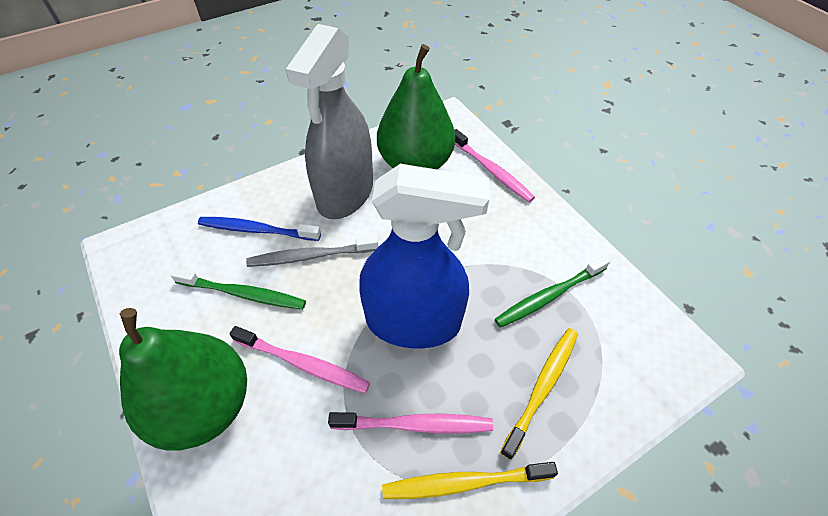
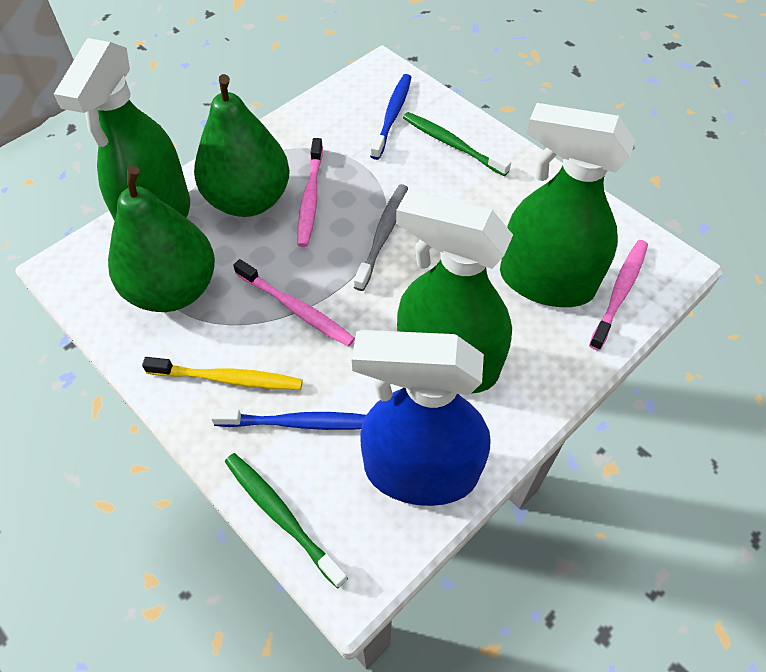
blue toothbrush: [198,217,321,241] = 1 -> [211,409,366,430] [370,74,412,160] = 2
green spray bottle: none = 0 -> [54,38,190,221] [396,190,513,394] [500,103,635,307] = 3
grey spray bottle: [285,24,373,219] = 1 -> none = 0
yellow toothbrush: [382,462,558,499] [500,328,578,460] = 2 -> [142,357,303,390] = 1

